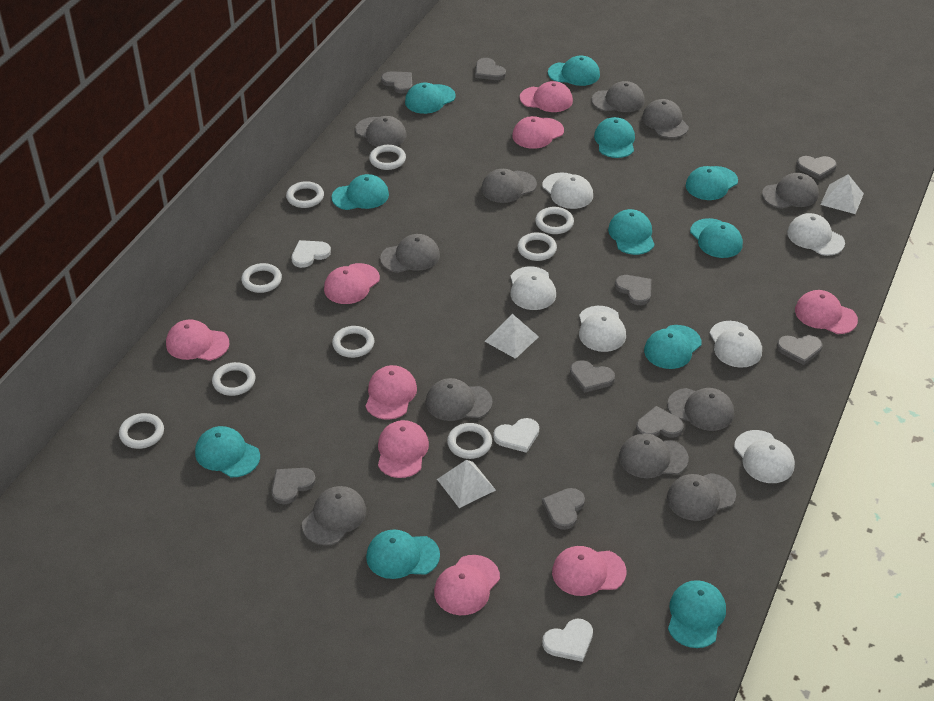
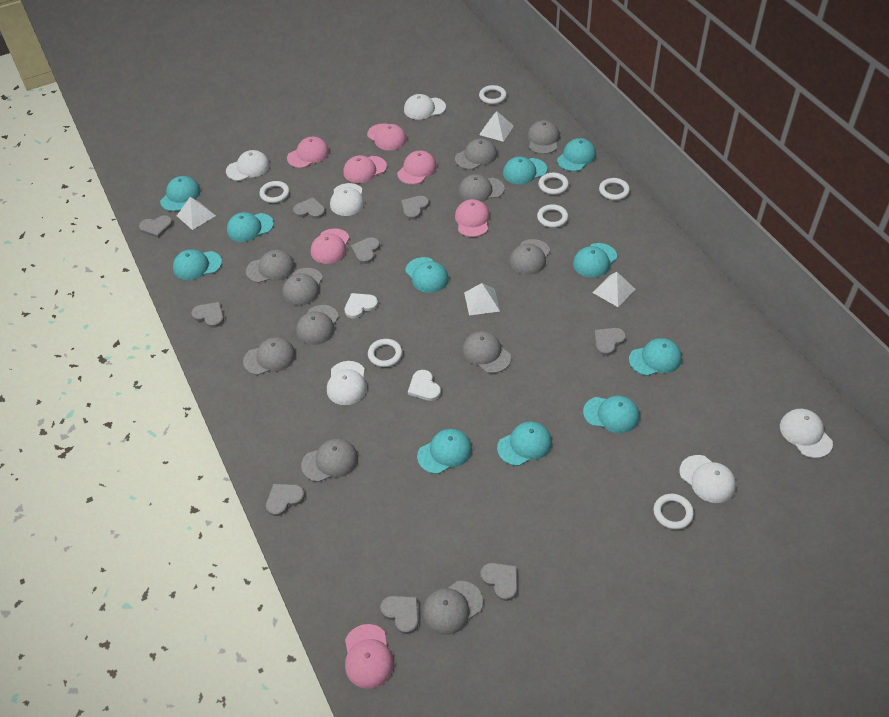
pink cap: [166,319,229,361] [324,263,380,304] [365,365,417,420] [378,420,429,478] [434,555,500,615] [512,116,564,149] [520,81,573,112] [552,546,626,596] [795,290,858,334] = 9 -> [287,137,329,168] [311,228,349,264] [343,155,387,183] [345,624,394,689] [367,123,407,151] [397,150,437,185] [455,199,490,237] = 7
white heart: [291,240,331,268] [493,418,539,453] [542,618,593,662] = 3 -> [345,293,378,318] [408,370,441,401] = 2
white pyramid: [437,460,496,508] [484,314,539,359] [820,174,864,214] = 3 -> [177,197,216,230] [464,283,500,316] [479,111,514,142] [592,272,635,307] = 4
white ring: [119,413,164,449] [212,362,256,396] [241,263,282,293] [286,181,324,208] [332,326,374,358] [369,145,406,170] [447,423,492,459] [518,232,557,261] [535,207,574,234] = 9 -> [259,181,289,203] [368,339,402,367] [479,85,507,104] [537,204,568,228] [538,173,569,195] [599,178,630,200] [654,494,694,529] = 7

